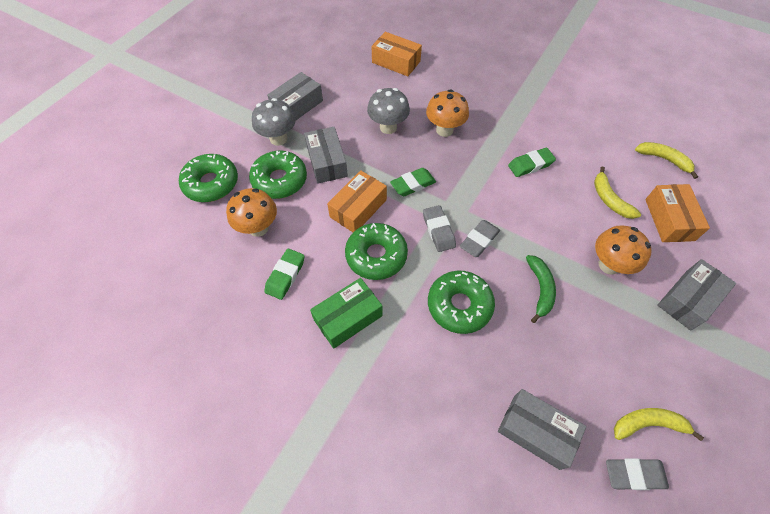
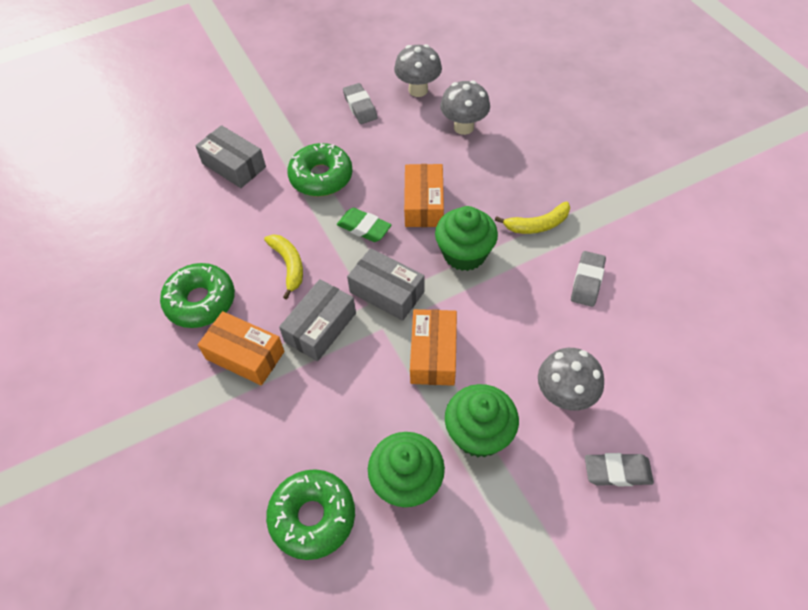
green banana: [526,255,556,323] = 1 -> none = 0
green box: [310,278,383,349] = 1 -> none = 0
green cupcake: none = 0 -> [368,432,445,507] [435,206,498,271] [445,384,519,457] = 3
green donut: [179,154,238,202] [249,151,307,199] [345,223,408,280] [428,271,495,334] = 4 -> [160,263,235,328] [266,469,355,560] [287,143,353,197] = 3
green eraser: [264,249,305,300] [390,168,436,196] [508,148,556,177] = 3 -> [337,208,391,242] = 1
grey box: [267,72,323,120] [304,127,348,184] [498,389,586,470] [657,259,736,331] = 4 -> [195,125,266,188] [279,279,356,361] [347,248,425,321] = 3
grey mushroom: [252,98,296,146] [367,88,410,134] = 2 -> [394,44,442,97] [440,81,490,135] [538,348,604,411] = 3
orange mushroom: [226,188,277,237] [426,89,469,137] [595,225,652,275] = 3 -> none = 0
yellow banana: [594,166,641,219] [614,408,704,441] [635,142,698,179] = 3 -> [264,234,303,300] [495,202,570,234] = 2

